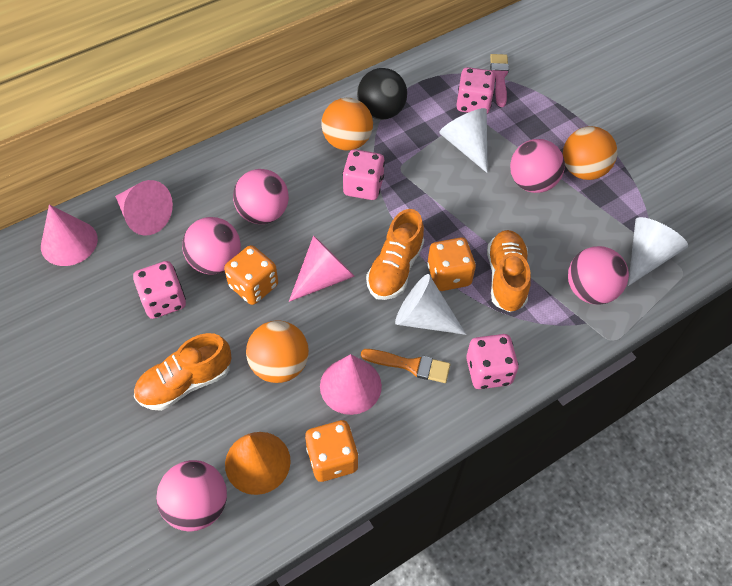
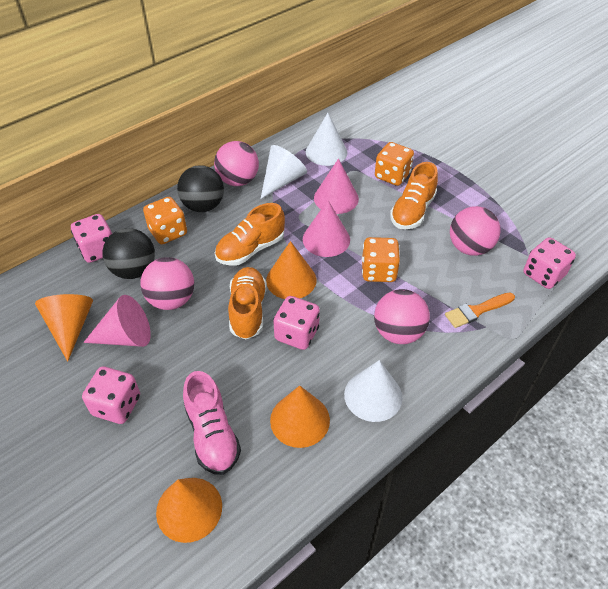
black ball: [357,68,407,120] = 1 -> [102,228,155,279] [177,165,224,212] = 2
orange ball: [246,320,309,383] [321,98,373,150] [563,126,617,180] = 3 -> none = 0
orange cone: [225,432,291,495] = 1 -> [35,294,93,362] [156,478,222,543] [266,241,316,299] [270,386,330,448] = 4
pink ball: [156,460,227,531] [182,217,241,275] [233,169,289,224] [510,139,565,193] [568,246,629,305] = 5 -> [140,257,194,310] [214,141,259,186] [374,289,430,344] [450,206,501,256] = 4
pink brush: [490,54,509,107] = 1 -> none = 0
pink cone: [41,204,98,266] [115,180,173,235] [289,235,355,302] [320,354,382,415] = 4 -> [83,295,151,347] [303,200,350,257] [314,158,359,214] = 3
pink shoe: none = 0 -> [183,371,241,475] = 1

